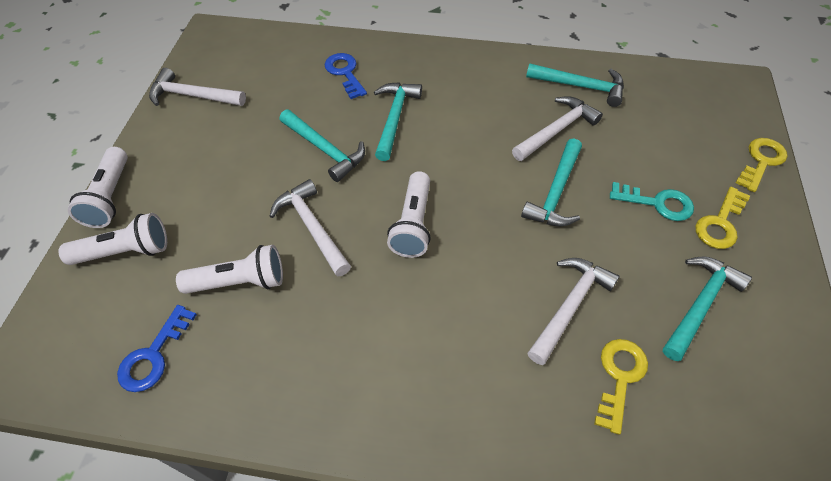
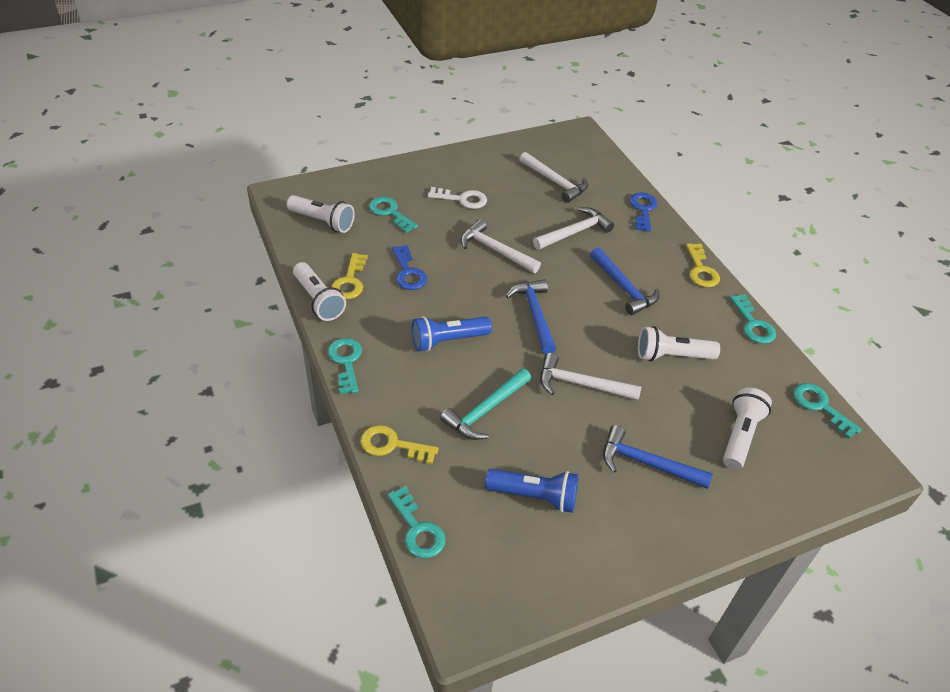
blue flashlight: none = 0 -> [412,316,492,352] [485,469,578,513] = 2
blue hammer: none = 0 -> [506,279,556,354] [590,247,659,315] [603,425,713,489] = 3
turquoise hammer: [280,110,365,182] [374,82,422,161] [521,138,582,226] [526,64,624,107] [663,257,752,361] = 5 -> [440,368,531,440] = 1
turquoise key: [610,182,694,221] = 1 -> [328,338,362,394] [369,196,418,233] [388,486,446,558] [730,294,776,344] [793,383,862,439] = 5
white key: none = 0 -> [428,187,487,209] = 1

